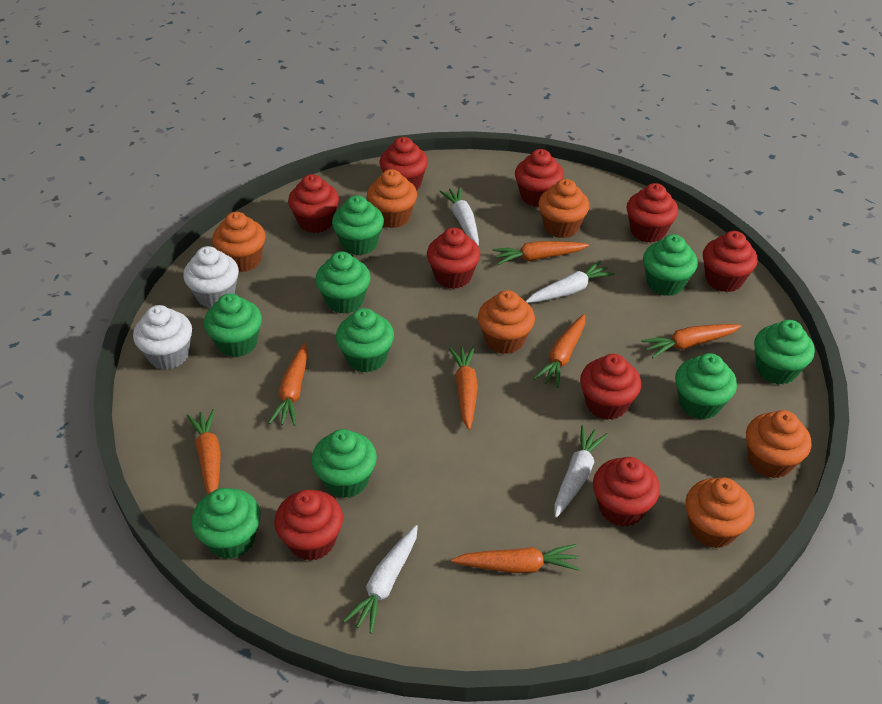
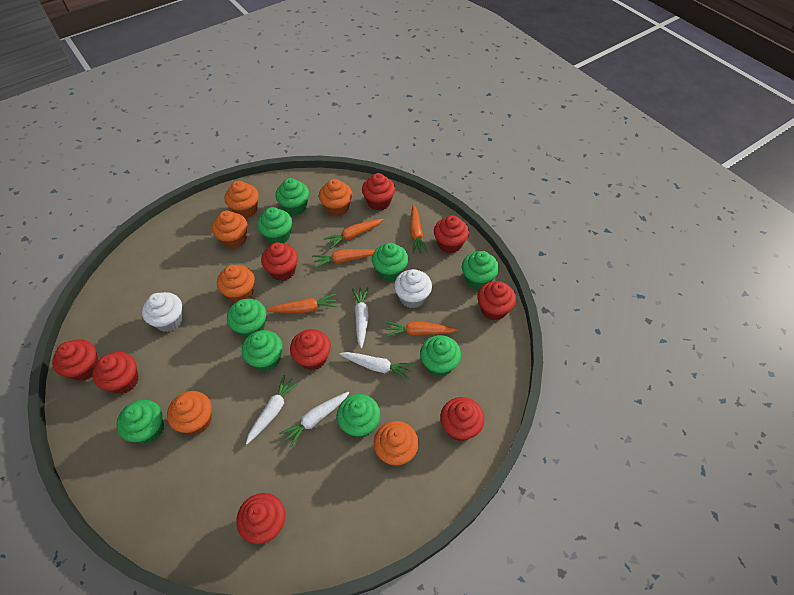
orange carrot: [187,409,221,494] [269,343,308,426] [449,346,478,430] [451,544,580,573] [493,241,589,265] [534,314,585,388] [641,324,741,358] = 7 -> [267,293,338,313] [313,249,375,268] [324,219,384,249] [386,322,458,337] [410,205,428,254] = 5

